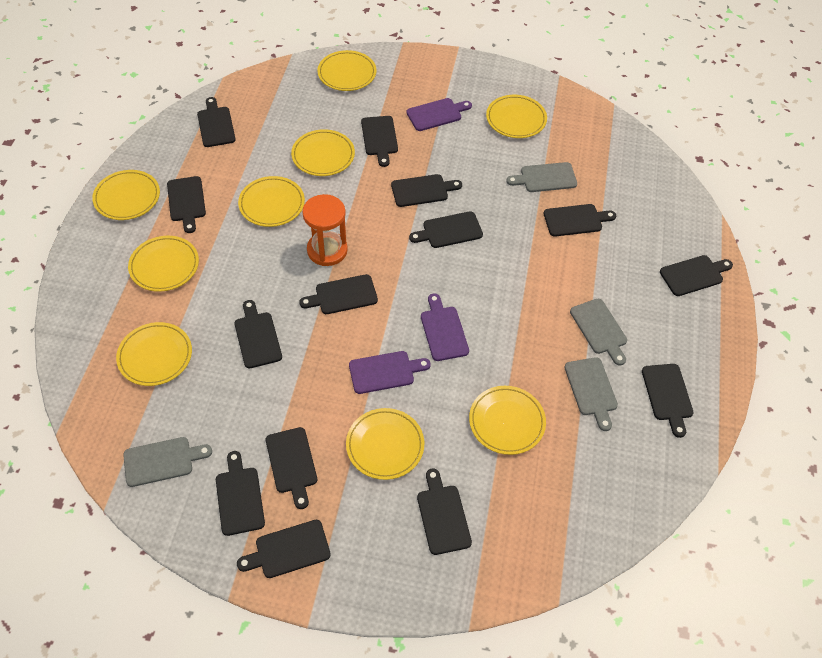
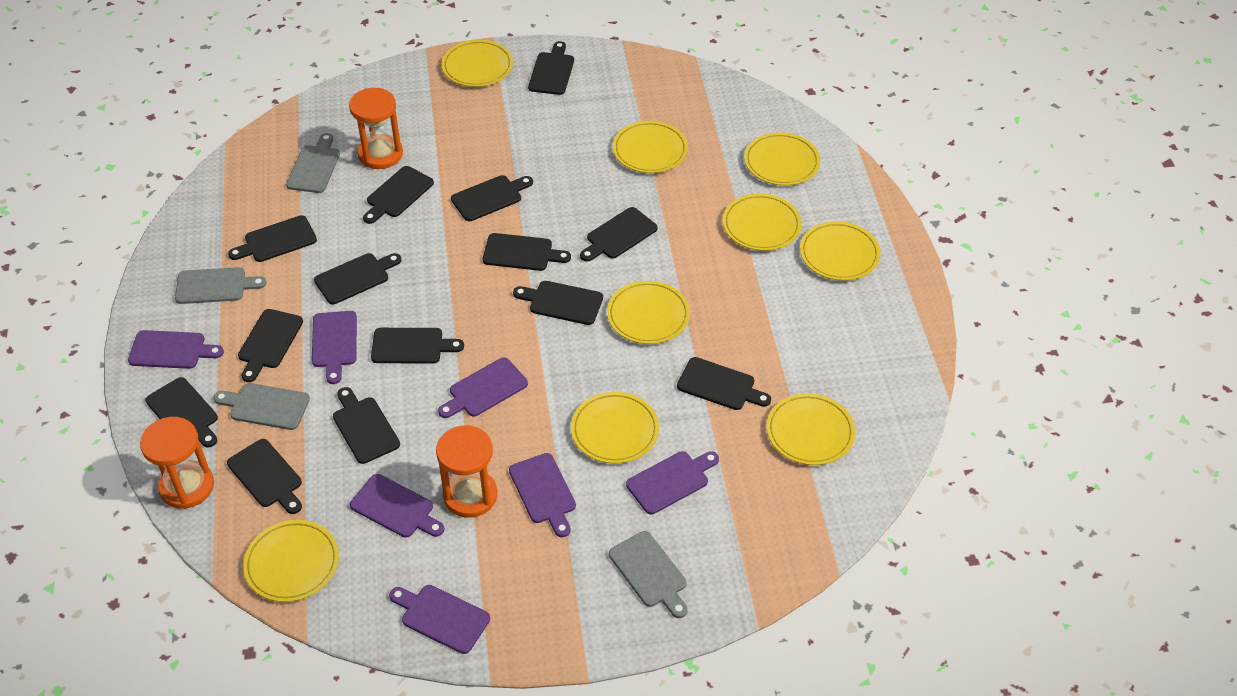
orange hourglass: [302,194,348,266] = 1 -> [140,417,214,509] [349,88,403,169] [436,425,497,518] = 3
purple cutting board: [349,351,431,394] [406,98,472,131] [421,293,469,361] = 3 -> [128,330,224,369] [312,311,357,384] [350,474,444,538] [389,585,490,654] [438,357,528,418] [509,453,576,537] [626,451,719,515] = 7

